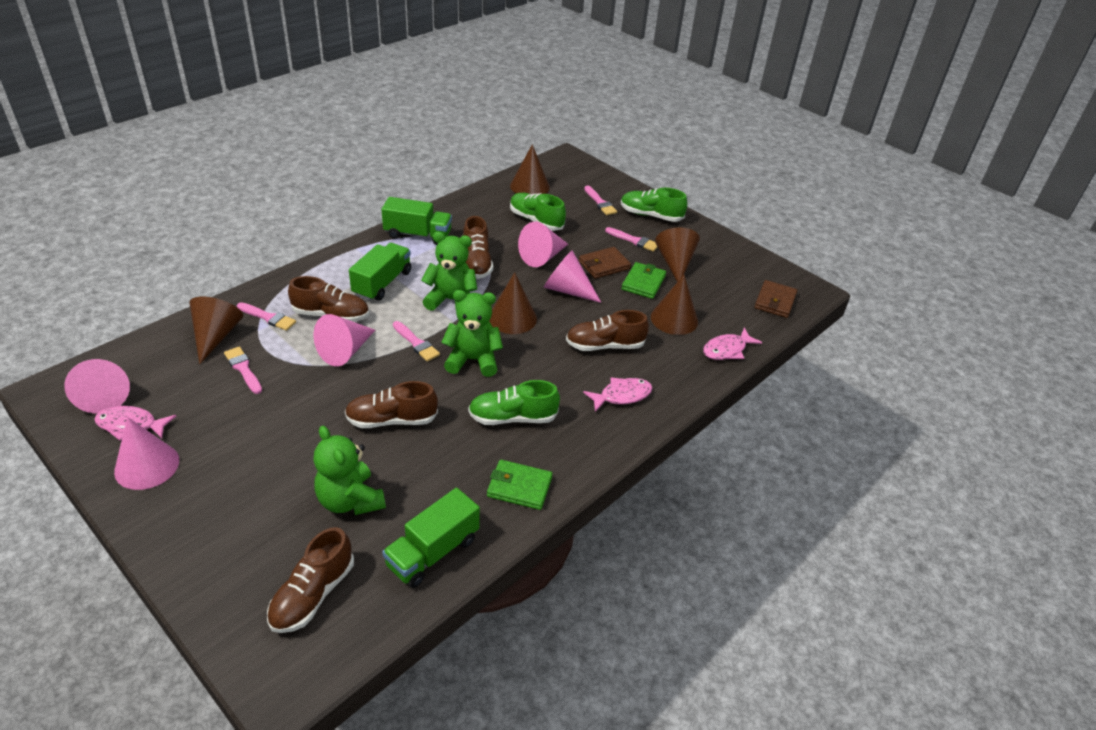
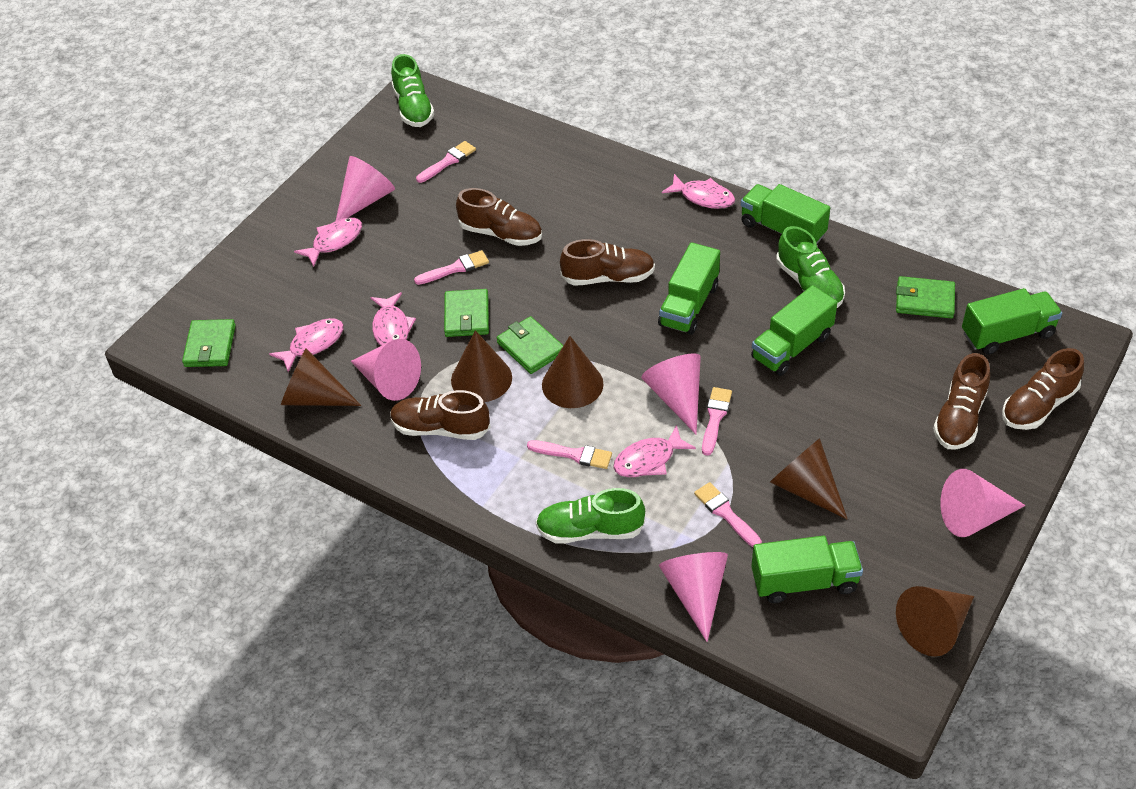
brown wallet: [579,247,631,279] [755,280,797,318] = 2 -> none = 0
green teddy bear: [313,426,386,515] [421,232,477,311] [441,290,503,377] = 3 -> none = 0
green truck: [349,243,411,301] [381,197,452,245] [382,488,480,588] = 3 -> [658,242,720,335] [741,184,830,243] [751,285,838,376] [751,536,863,603] [962,288,1062,355] = 5
green wallet: [487,460,552,510] [621,262,666,299] = 2 -> [182,319,236,367] [444,289,489,337] [497,316,564,374] [896,276,955,318] = 4
pink fish: [94,406,176,441] [583,378,653,412] [703,327,762,360] = 3 -> [269,318,344,372] [294,217,362,267] [370,292,416,346] [613,425,696,477] [662,174,735,209] = 5

